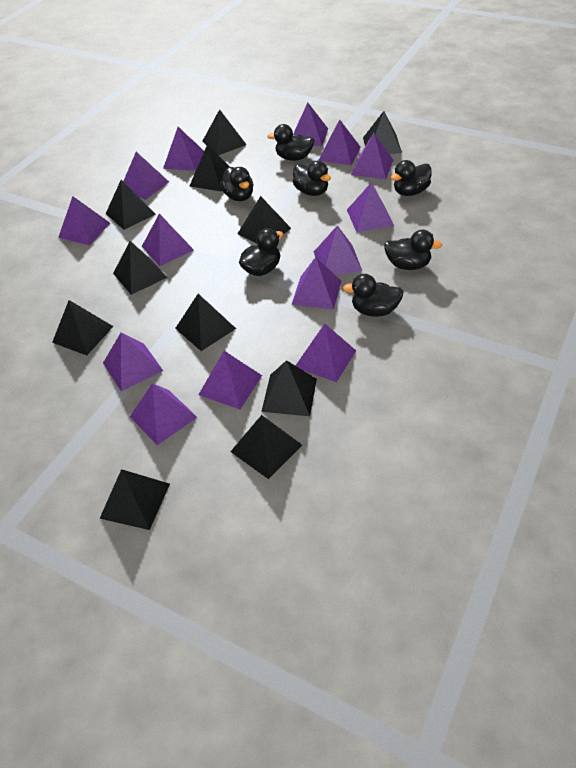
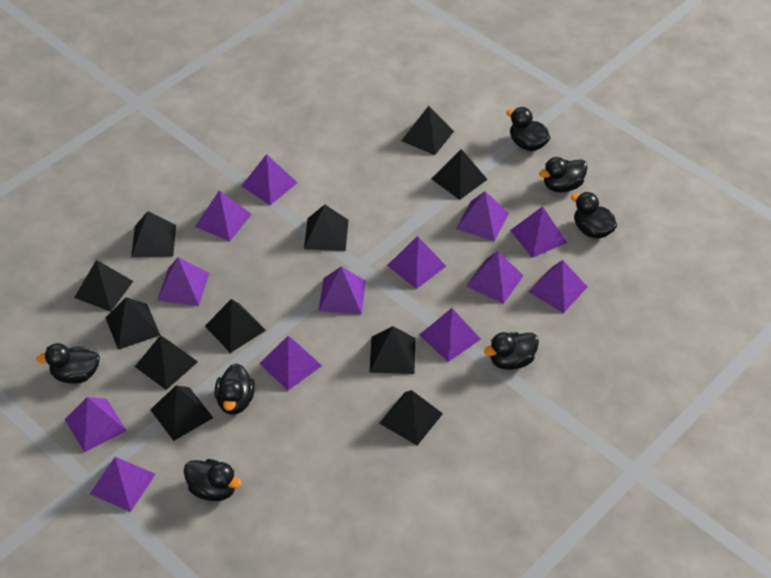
purple pyramid: [58,196,110,245] [103,333,163,391] [123,152,169,200] [130,383,197,445] [142,214,194,266] [163,127,204,171] [198,351,262,409] [291,257,341,310] [293,103,328,146] [295,324,356,382] [314,225,362,275] [318,119,360,165] [347,182,394,232] [351,133,393,179] = 14 -> [65,397,127,452] [90,457,156,512] [157,257,209,306] [195,190,252,241] [241,154,298,205] [259,336,322,390] [319,266,366,314] [387,236,446,289] [419,308,481,362] [456,191,509,242] [466,251,524,304] [510,206,567,258] [528,260,587,313] = 13

